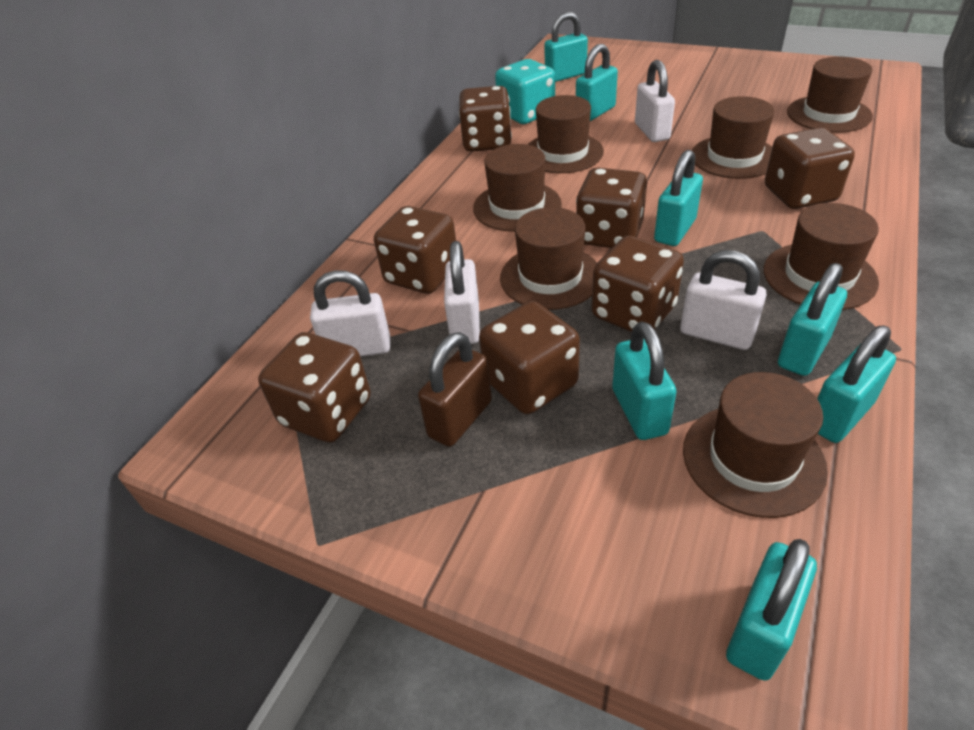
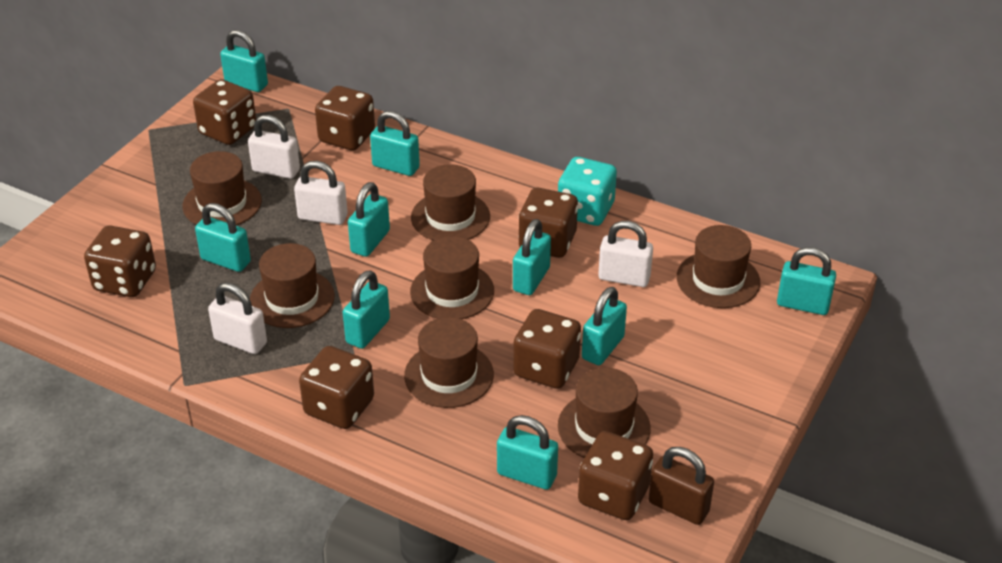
turquoise padlock: [544,12,588,82] [576,44,618,121] [612,322,677,440] [654,150,703,246] [726,539,817,681] [778,263,847,376] [817,326,896,443] = 7 -> [195,203,251,272] [220,30,268,92] [343,270,390,349] [348,182,390,257] [370,111,420,176] [497,415,558,490] [513,219,551,295] [582,287,627,365] [777,247,836,315] = 9

